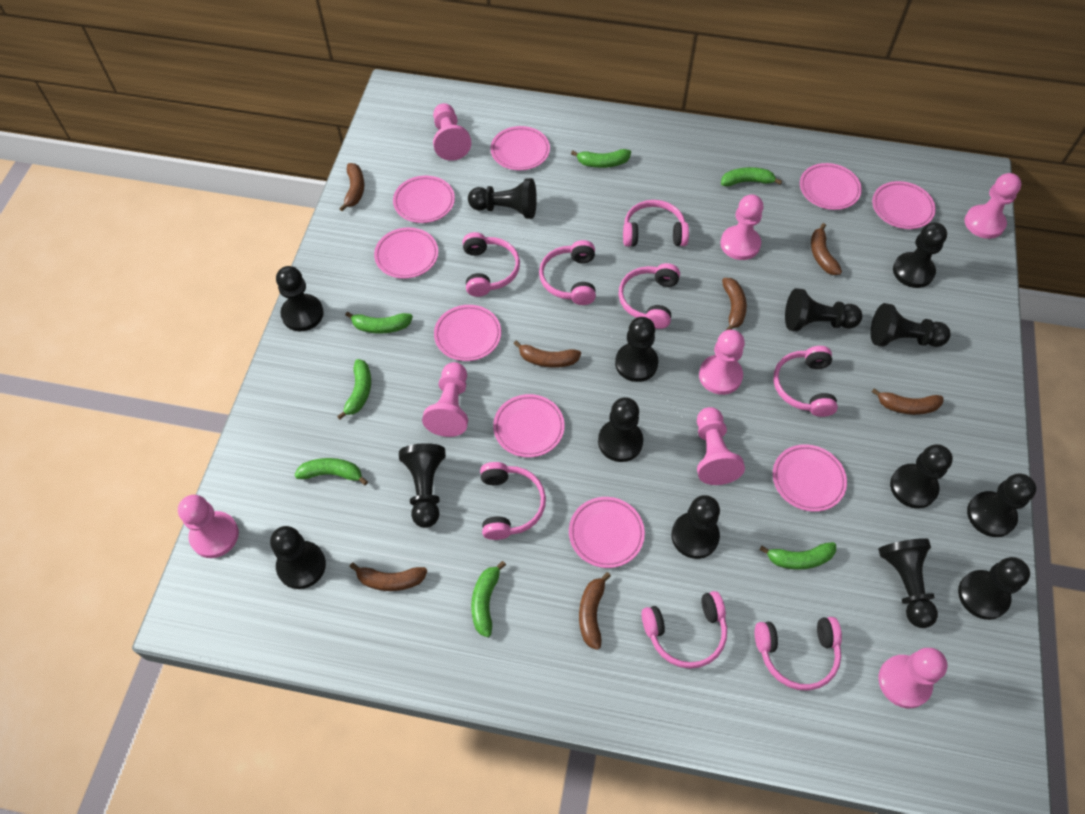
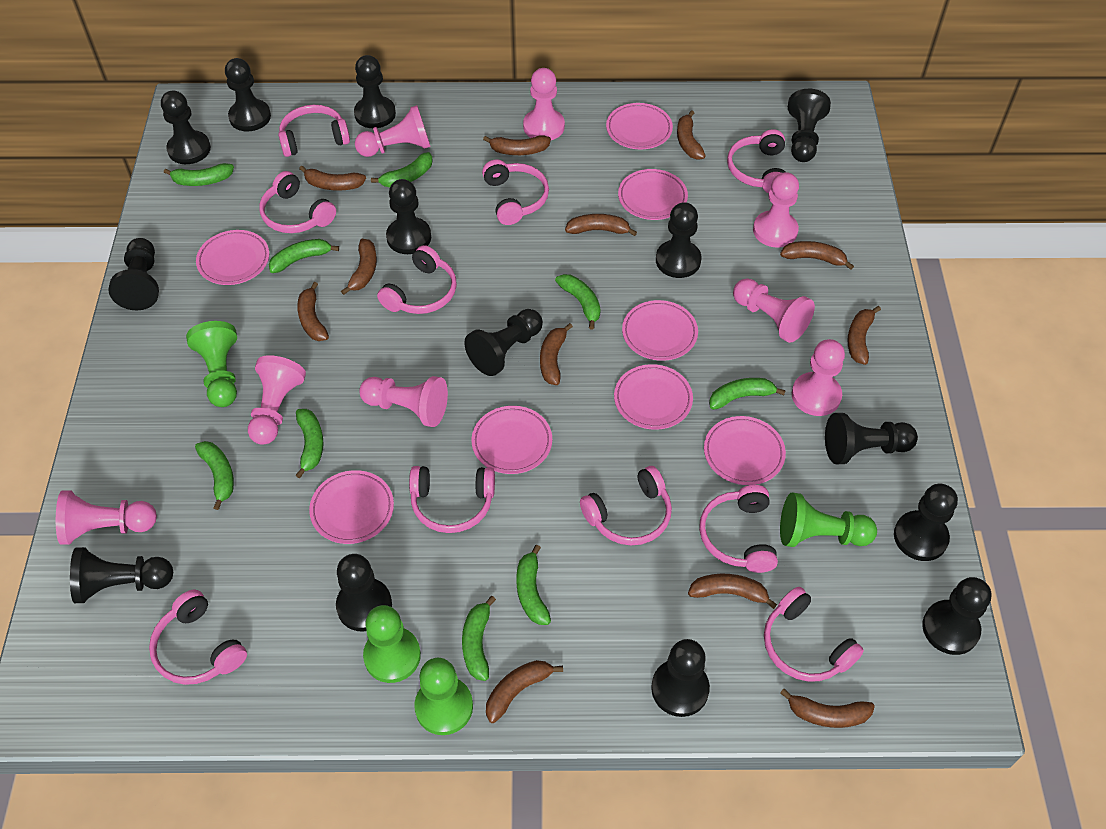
brown banana: [339,163,364,211] [349,562,427,591] [514,341,581,368] [579,572,611,650] [722,278,747,330] [811,223,842,275] [872,388,944,415] = 7 -> [297,282,329,341] [299,166,366,191] [341,239,377,295] [483,135,551,155] [486,660,563,723] [540,323,573,385] [565,214,637,236] [677,110,706,160] [688,574,777,609] [780,241,854,270] [780,689,875,728] [847,306,881,365] = 12
green banana: [294,458,368,485] [337,359,371,420] [345,312,413,334] [471,561,506,637] [571,149,631,168] [721,167,782,187] [760,542,836,570] = 7 -> [164,163,234,186] [195,441,234,510] [269,239,339,273] [296,409,323,478] [371,152,433,187] [462,596,496,681] [516,545,551,625] [555,274,601,330] [709,378,786,410] = 9
green pawn: none = 0 -> [186,321,237,407] [363,605,421,683] [414,658,473,735] [780,492,877,547] = 4
pink headphones: [462,232,520,297] [480,462,546,540] [539,240,596,305] [619,263,680,329] [623,200,689,247] [642,591,727,669] [755,617,842,691] [773,346,838,417] = 8 -> [149,590,247,685] [259,171,336,233] [278,105,350,157] [377,245,457,314] [409,466,495,533] [482,159,549,225] [580,466,672,545] [699,485,778,573] [727,129,785,193] [764,587,864,682] = 10
pink plate: [374,227,438,279] [393,176,455,223] [434,305,501,361] [490,126,550,171] [493,394,565,458] [569,497,645,568] [773,444,847,512] [800,163,862,210] [872,181,936,229] = 9 -> [196,230,269,285] [309,470,394,544] [472,406,552,474] [606,103,673,149] [614,364,693,430] [618,169,688,220] [622,300,698,361] [704,416,786,485] = 8

